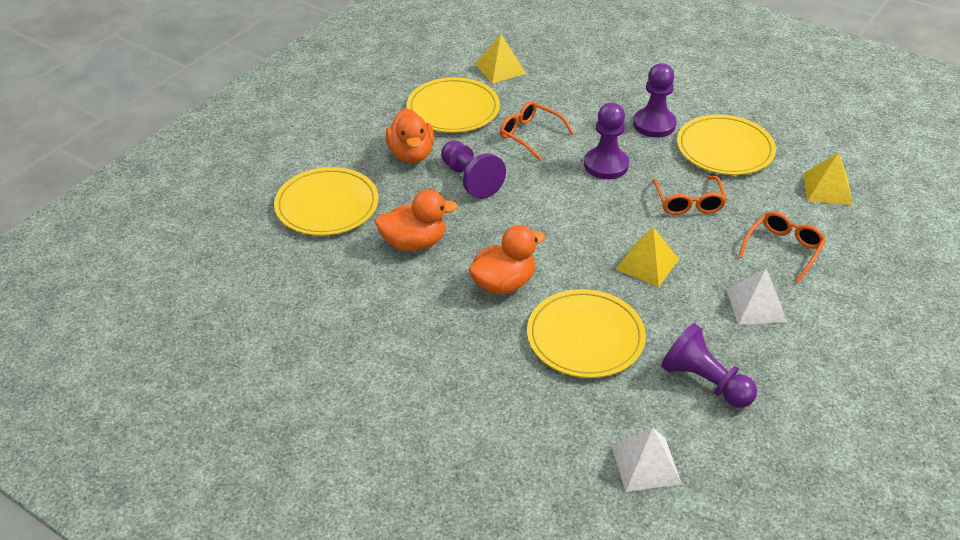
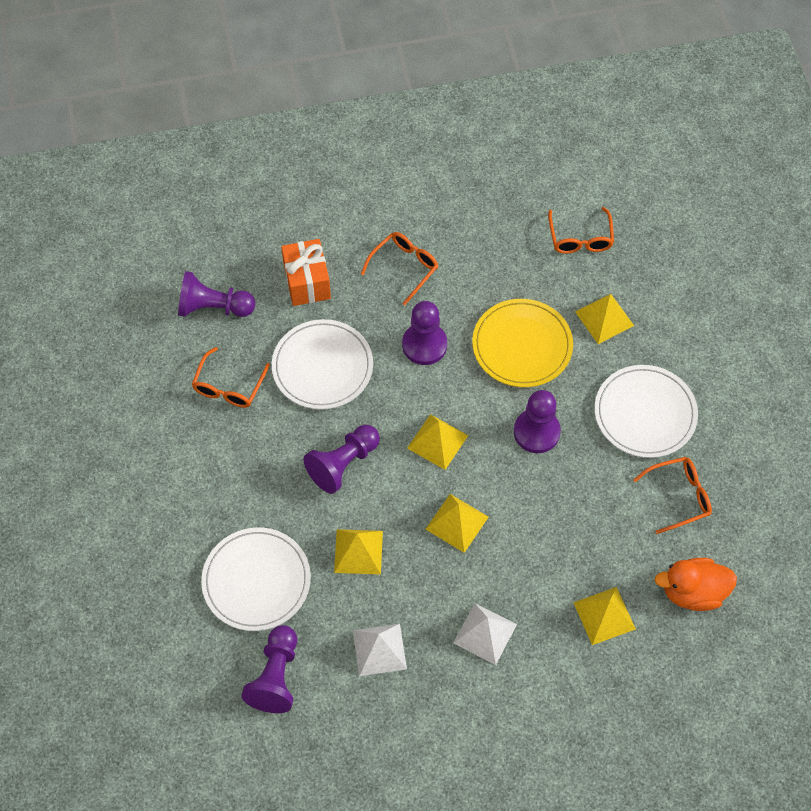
orange duck: [375,190,458,251] [386,108,434,163] [468,225,545,295] = 3 -> [654,558,737,611] = 1
orange gift: none = 0 -> [281,239,331,306] = 1
orange glasses: [500,101,574,160] [653,176,727,215] [738,211,826,283] = 3 -> [192,347,270,408] [361,232,438,306] [548,207,614,254] [633,457,712,534] = 4
purple pawn: [441,140,506,199] [584,103,629,179] [633,63,677,138] [661,323,757,408] = 4 -> [178,271,255,317] [241,625,297,713] [303,425,380,494] [402,301,447,365] [514,390,561,453] = 5
white plate: none = 0 -> [201,527,311,631] [272,319,373,410] [595,365,698,458] = 3
yellow plate: [274,167,379,236] [407,77,500,133] [527,289,646,378] [677,115,776,175] = 4 -> [472,299,573,387] = 1
yellow pyramid: [475,34,526,83] [616,227,679,287] [803,152,853,205] = 3 -> [334,529,383,575] [407,414,468,470] [426,494,488,553] [573,587,636,645] [575,294,634,344] = 5

